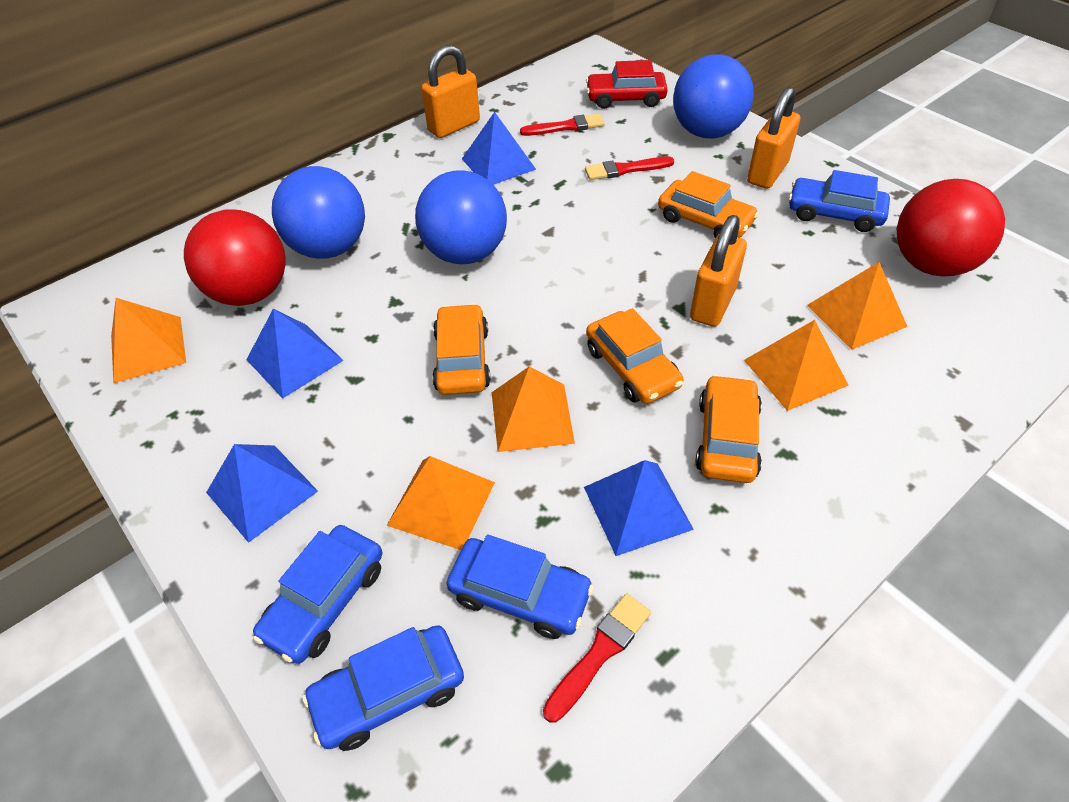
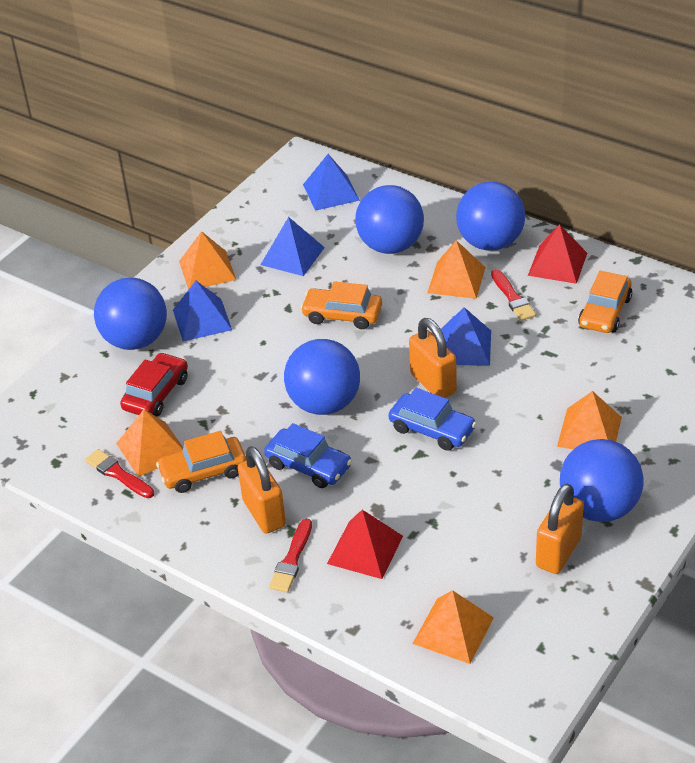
blue ball: [272,166,365,259] [415,170,507,264] [673,54,754,138] = 3 -> [94,278,167,350] [284,339,360,415] [355,185,424,254] [456,182,525,251] [560,439,643,522] = 5
blue car: [253,525,382,664] [302,625,464,751] [447,534,594,639] [789,170,890,232] = 4 -> [264,423,352,488] [388,388,477,451] = 2
orange car: [432,304,491,395] [586,308,683,404] [658,171,759,238] [696,375,762,483] = 4 -> [156,431,246,493] [301,281,382,329] [578,271,632,333] = 3
red ball: [184,209,286,306] [897,179,1005,276] = 2 -> none = 0
red pyramid: none = 0 -> [327,510,403,579] [528,224,587,284] = 2

